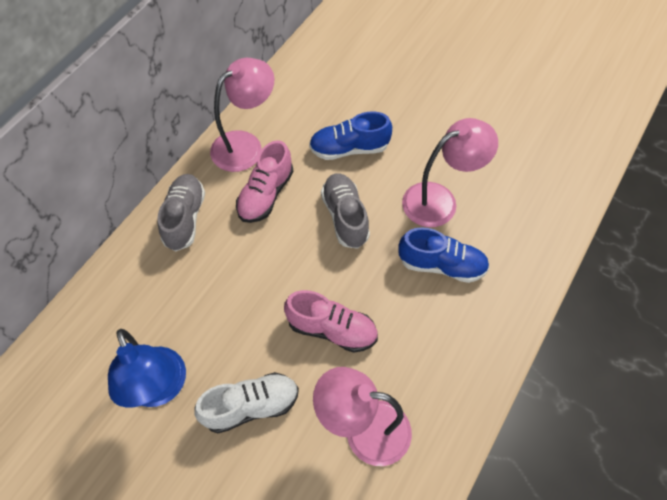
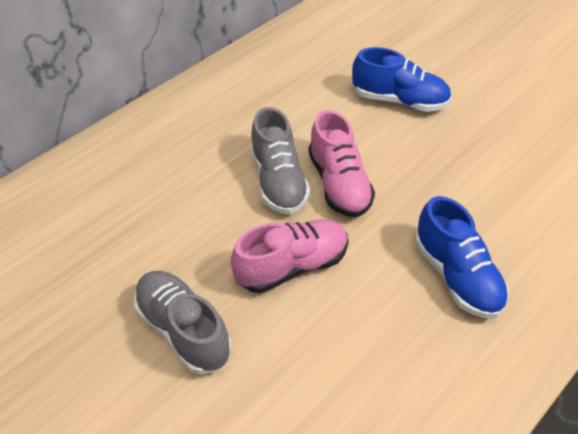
blue lamp: [108,329,186,407] = 1 -> none = 0
pink lamp: [210,58,274,172] [313,367,412,466] [402,118,498,227] = 3 -> none = 0
white shoe: [194,372,299,433] = 1 -> none = 0

